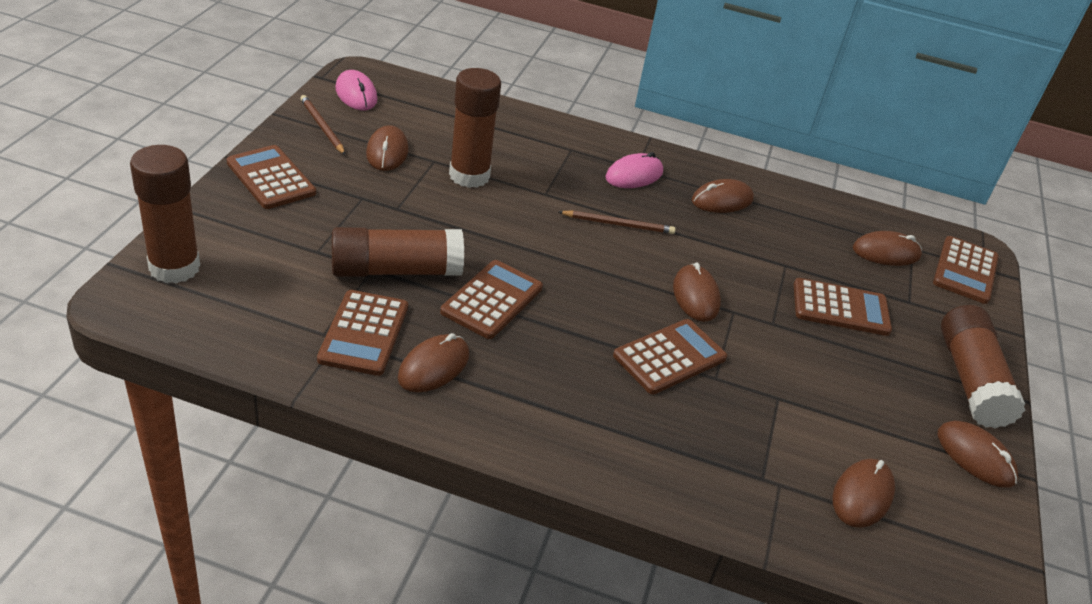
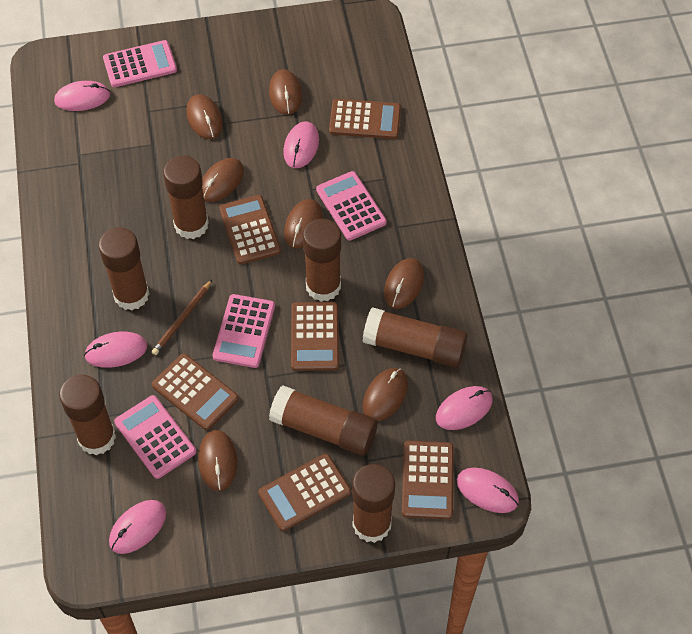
brown glue stick: [130,145,200,284] [332,227,464,277] [449,68,501,188] [941,305,1026,428] = 4 -> [59,375,116,455] [99,227,149,310] [163,156,209,239] [269,385,378,455] [303,219,341,302] [352,464,395,543] [363,307,468,367] = 7
brown pencil: [300,95,345,155] [559,210,675,234] = 2 -> [152,280,212,355] = 1
pink calculator: none = 0 -> [103,40,177,87] [114,395,196,479] [213,294,275,368] [316,171,387,240] = 4
pink mouse: [335,70,377,110] [605,152,663,188] = 2 -> [54,81,110,111] [84,332,147,368] [109,500,166,554] [283,122,319,168] [436,386,493,430] [457,468,519,513] = 6

